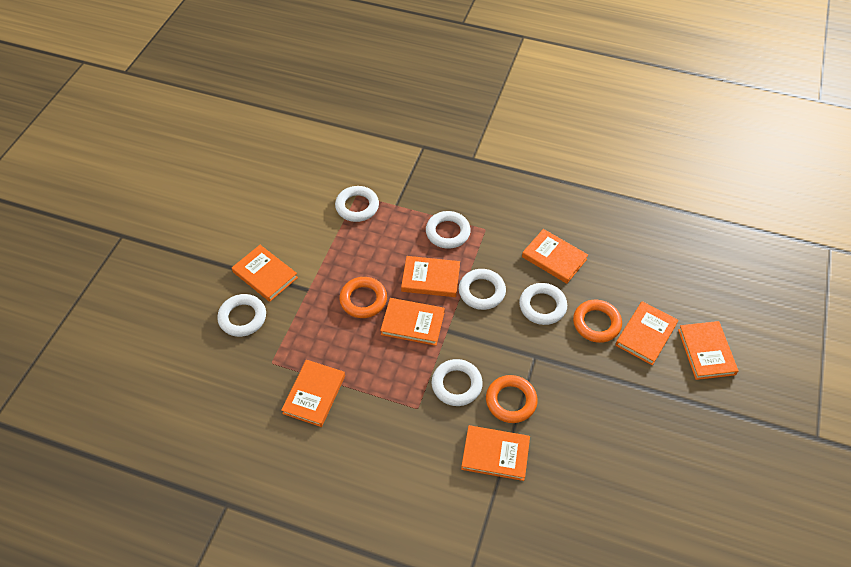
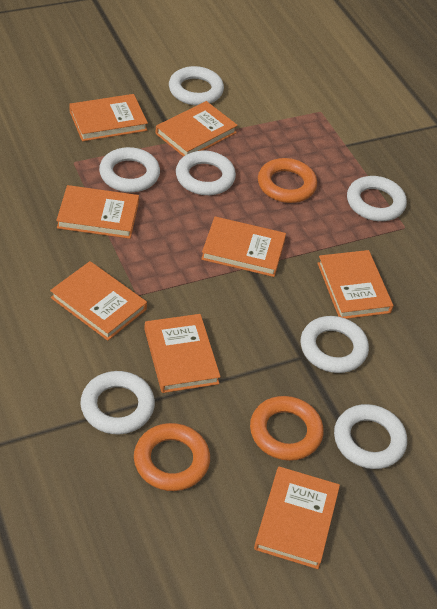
white ring: [217,294,266,337] [335,186,379,222] [426,211,471,249] [432,359,483,406] [459,269,506,310] [519,283,567,325] = 6 -> [80,371,155,434] [99,147,160,192] [169,66,224,105] [176,151,236,195] [301,316,369,373] [334,404,407,469] [347,176,407,221] = 7

